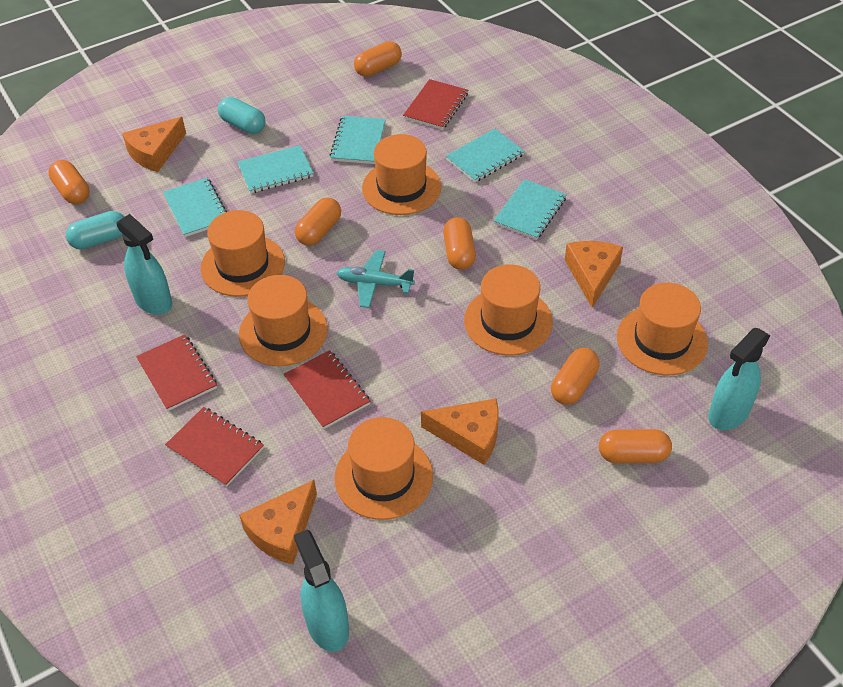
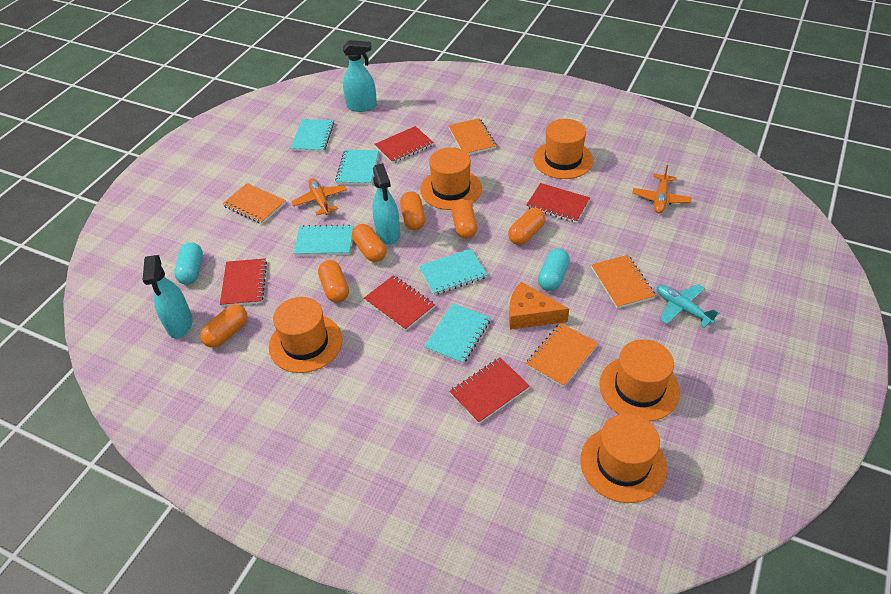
orange cheese: [122,117,186,172] [239,480,317,565] [421,398,498,465] [565,241,623,308] = 4 -> [509,282,569,330] = 1
orange hat: [201,210,285,297] [239,275,328,366] [334,417,433,520] [362,134,441,215] [464,264,553,356] [617,283,708,375] = 6 -> [269,297,342,373] [420,147,482,210] [533,119,594,179] [580,413,667,503] [599,339,680,422] = 5
orange notebook: none = 0 -> [222,183,286,224] [448,118,496,155] [526,323,598,387] [591,255,656,309] = 4
orange plane: none = 0 -> [291,178,347,216] [632,165,691,213] = 2
red notebook: [136,334,217,411] [165,407,264,487] [283,350,370,429] [403,79,468,130] = 4 -> [220,258,267,307] [364,275,435,331] [374,126,434,164] [449,357,530,424] [526,183,590,223] = 5

